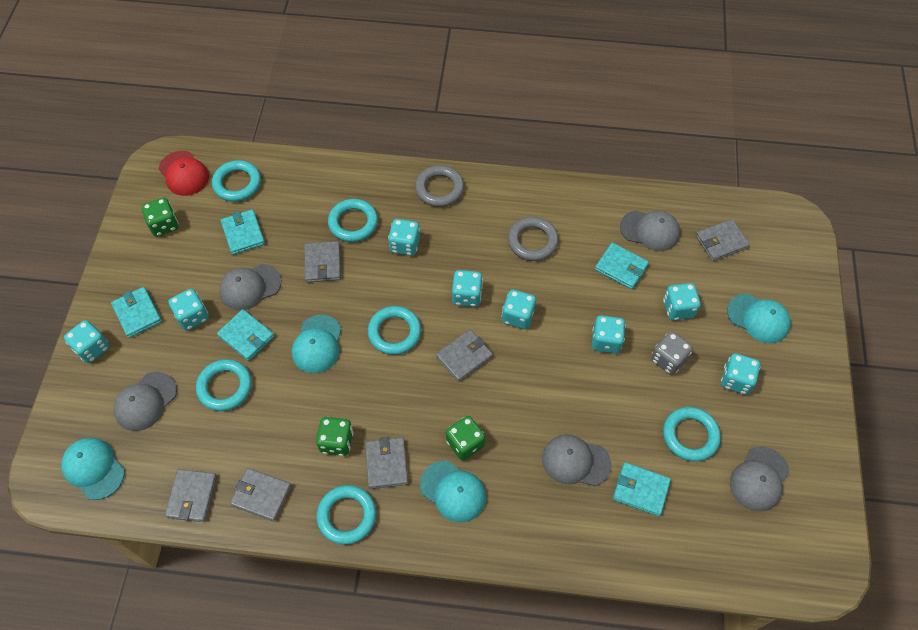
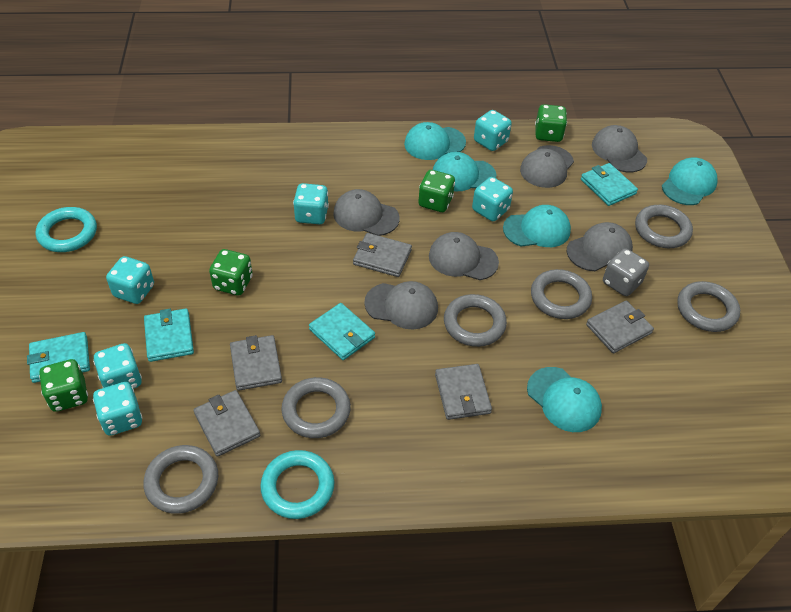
green dice: [142,198,179,237] [316,417,353,456] [446,416,485,460] = 3 -> [39,359,88,412] [209,249,253,295] [418,170,455,212] [535,104,567,142] = 4
grey cap: [113,372,177,431] [219,264,281,310] [542,434,611,486] [620,210,680,251] [730,446,790,512] = 5 -> [333,189,400,236] [364,281,438,329] [429,232,499,280] [520,145,574,188] [567,222,633,271] [592,125,647,172] = 6
grey ring: [415,165,464,207] [508,217,559,261] = 2 -> [143,445,218,514] [281,377,351,438] [444,294,507,347] [531,269,592,319] [635,205,693,248] [677,281,740,332] = 6
grey wallet: [165,469,217,522] [230,468,292,522] [304,241,341,283] [365,437,408,489] [436,329,493,382] [695,219,750,261] = 6 -> [193,390,260,457] [230,335,282,391] [353,233,412,277] [435,364,492,420] [586,300,654,353] = 5
red cap: [159,151,209,196] = 1 -> none = 0
turquoise cap: [61,438,125,500] [292,315,342,373] [420,461,486,522] [727,294,791,343] = 4 -> [404,122,466,160] [433,152,496,192] [503,205,571,247] [527,367,602,432] [662,157,718,205] = 5
turquoise dice: [64,320,109,363] [169,289,209,330] [388,219,420,256] [452,270,483,307] [502,290,536,329] [592,315,626,353] [663,283,700,320] [721,353,760,394] = 8 -> [93,343,142,389] [93,382,142,436] [106,256,154,304] [293,183,329,224] [472,177,513,221] [474,110,512,151] = 6
turquoise ring: [196,359,252,411] [212,160,261,202] [316,485,376,544] [328,199,378,242] [368,306,421,355] [663,407,721,461] = 6 -> [36,207,97,252] [260,450,334,519] = 2
turquoise wallet: [111,287,162,338] [217,309,274,361] [221,209,265,255] [595,243,649,289] [613,462,671,516] = 5 -> [27,332,90,383] [144,309,194,362] [309,303,375,360] [581,163,638,206] = 4

